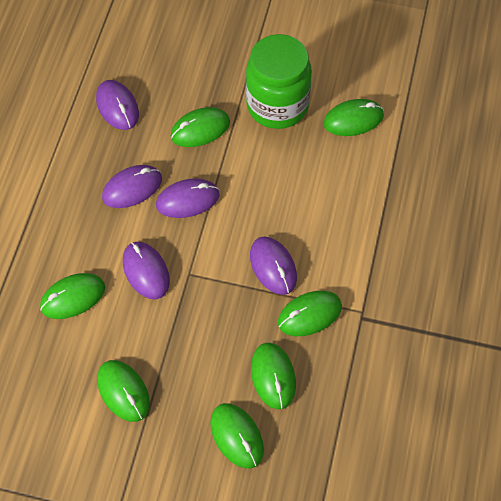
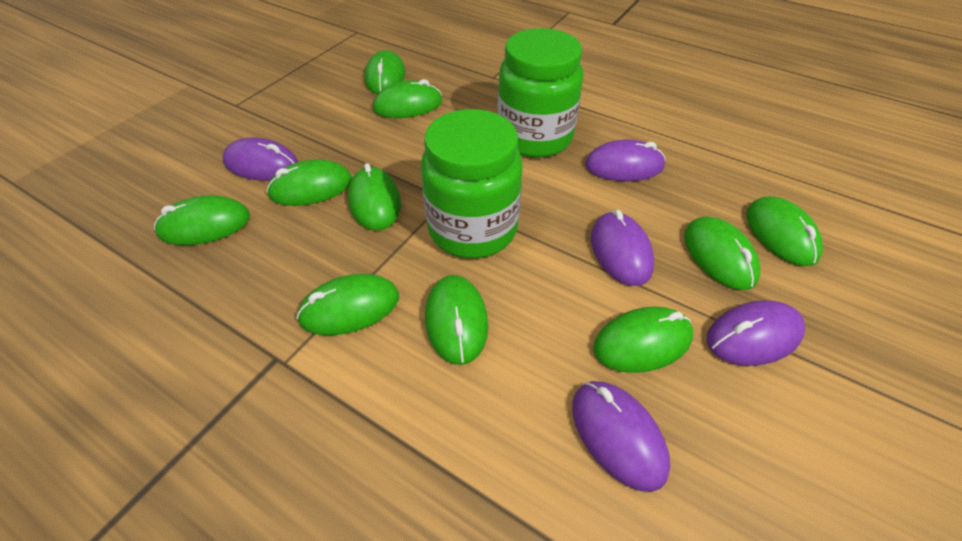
green jar: [246,34,312,129] = 1 -> [421,109,523,258] [497,28,583,158] = 2
green mouse: [40,273,105,319] [97,360,150,422] [171,107,230,147] [210,403,264,469] [251,343,296,409] [278,291,342,336] [323,99,384,136] = 7 -> [154,195,250,245] [266,159,352,206] [296,274,399,335] [348,163,401,230] [365,50,406,94] [373,79,442,118] [425,275,488,365] [593,307,693,373] [684,217,760,290] [746,196,823,266] = 10

